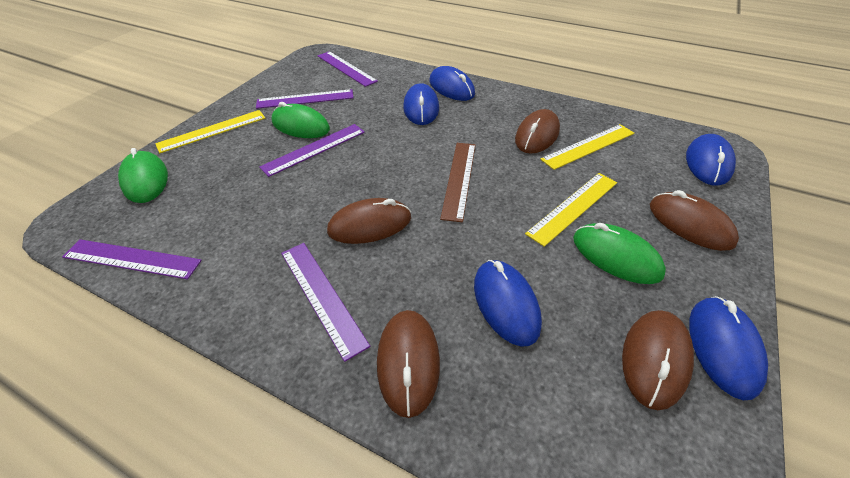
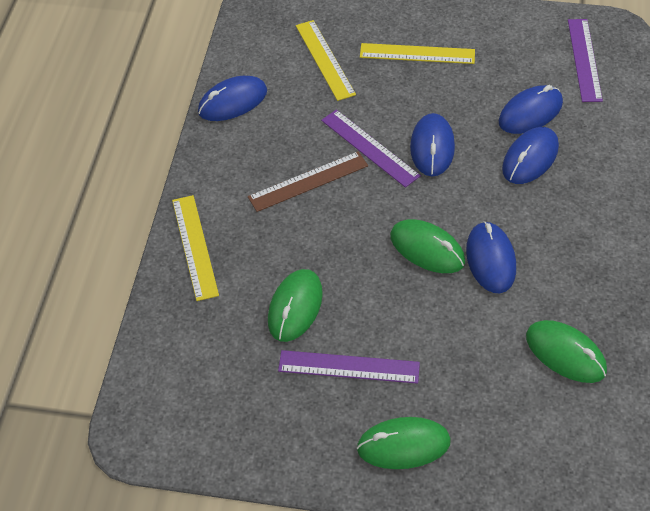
brown mouse: [327,198,411,244] [377,310,440,418] [515,109,560,153] [622,310,694,410] [650,190,739,251] = 5 -> none = 0
green mouse: [118,148,168,203] [272,102,330,138] [573,223,666,284] = 3 -> [268,269,323,342] [357,417,451,469] [390,219,465,273] [526,320,607,383] = 4
purple ruler: [62,239,202,279] [256,89,354,109] [259,124,365,177] [281,243,370,362] [317,51,378,87] = 5 -> [278,350,420,384] [321,110,421,188] [568,19,603,102] = 3

